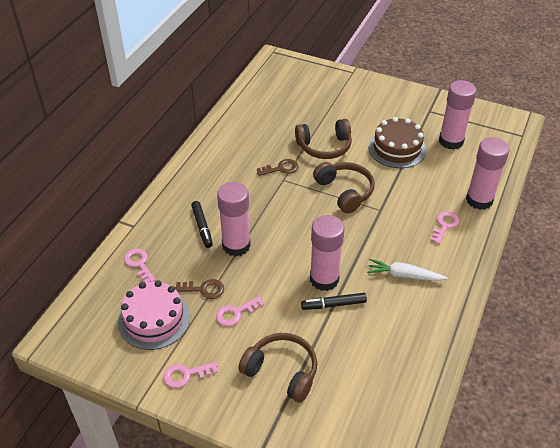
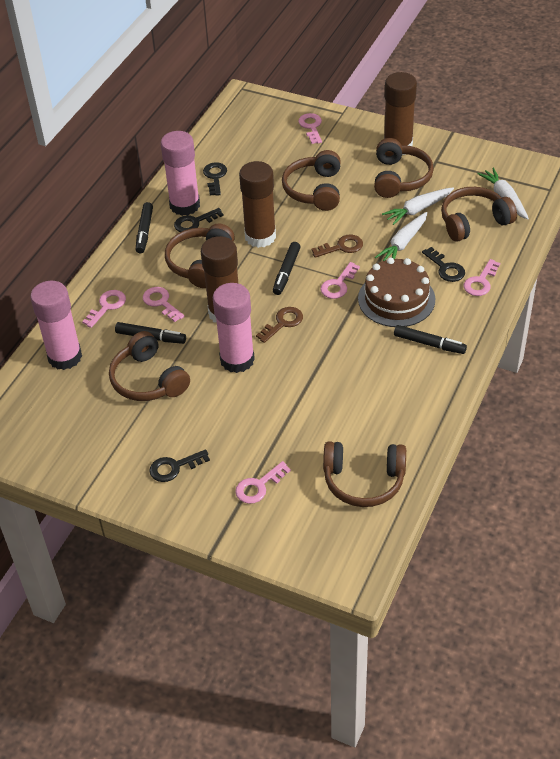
black key: none = 0 -> [149,449,210,482] [174,208,224,232] [203,162,227,196] [422,247,465,282] = 4
black marker: [191,201,213,248] [301,293,367,310] = 2 -> [115,322,186,344] [136,202,153,254] [273,242,300,295] [394,325,467,354] = 4
brown glue stick: none = 0 -> [201,236,238,323] [239,161,276,248] [384,72,417,155] = 3
brown headphones: [238,333,317,403] [295,119,352,159] [313,162,375,213] = 3 -> [109,331,190,401] [165,223,235,288] [282,150,341,211] [323,441,406,507] [374,138,434,198] [441,187,517,242] = 6
pink cake: [118,280,190,350] = 1 -> none = 0
pink glue stick: [217,182,251,257] [310,215,345,291] [439,80,477,150] [466,137,510,210] = 4 -> [30,281,82,370] [161,131,200,216] [213,283,255,373] = 3
pink key: [124,249,156,283] [164,362,218,388] [216,296,264,326] [430,211,459,244] = 4 -> [82,290,126,328] [143,287,184,322] [235,461,291,504] [298,113,322,144] [321,262,360,299] [463,259,500,296] = 6
white carrot: [367,259,447,281] = 1 -> [375,212,427,261] [382,187,454,225] [477,168,529,220] = 3

